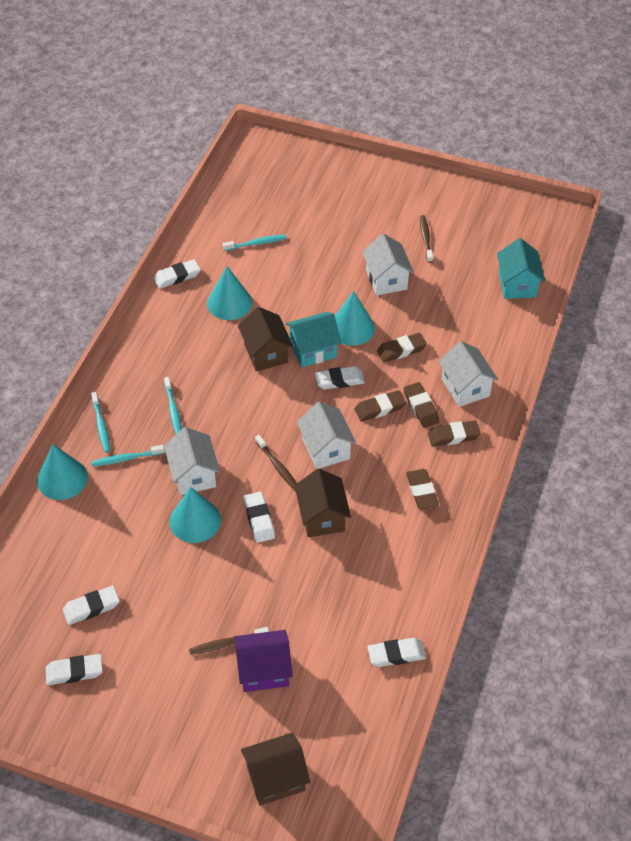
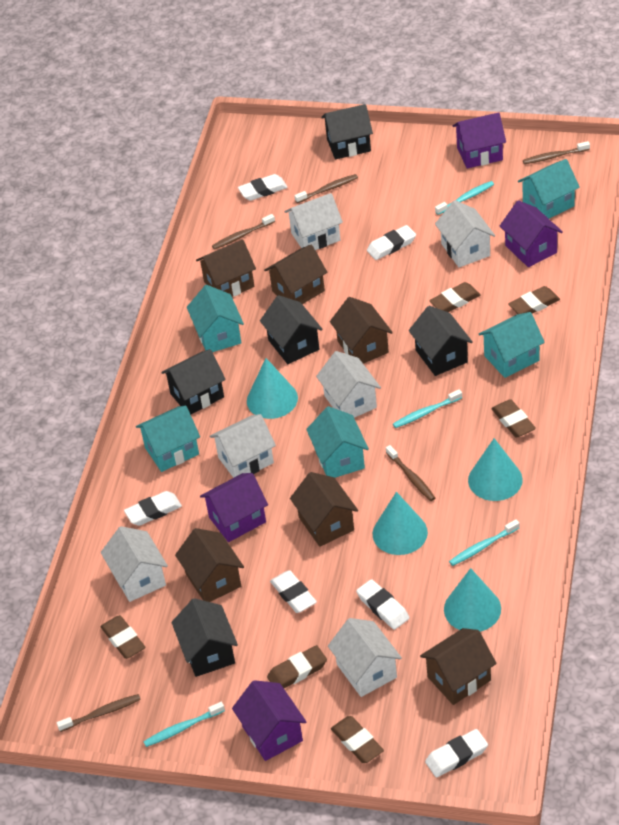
black house: none = 0 -> [161,349,226,415] [171,598,238,677] [260,295,323,364] [321,104,373,159] [409,306,473,376] = 5
brown eraser: [355,390,406,422] [377,333,427,362] [404,382,440,428] [406,469,439,510] [428,420,481,447] = 5 -> [100,615,145,659] [267,645,327,688] [331,716,384,763] [429,282,481,312] [491,399,536,438] [508,286,560,314] = 6
brown house: [238,307,293,371] [241,733,310,806] [295,469,351,537] = 3 -> [175,528,244,602] [196,240,256,297] [264,244,327,304] [290,472,358,547] [330,297,393,364] [420,628,497,705] = 6
brown toothbrush: [189,627,269,655] [255,435,297,491] [420,215,433,263] = 3 -> [57,694,141,732] [212,214,275,250] [294,174,358,203] [386,445,435,501] [523,141,590,164] = 5
purple house: [234,630,293,692] = 1 -> [200,473,268,542] [232,680,306,761] [452,112,506,169] [500,200,563,267] = 4
turquoise house: [286,312,341,367] [497,238,545,299] = 2 -> [136,405,200,472] [187,285,244,352] [306,406,369,478] [479,312,545,378] [518,159,580,219] = 5
white house: [164,427,220,495] [297,402,356,469] [362,234,414,296] [439,341,498,407] = 4 -> [101,526,168,602] [210,414,276,478] [284,193,343,250] [316,351,381,418] [328,618,402,697] [435,200,495,267] = 6

